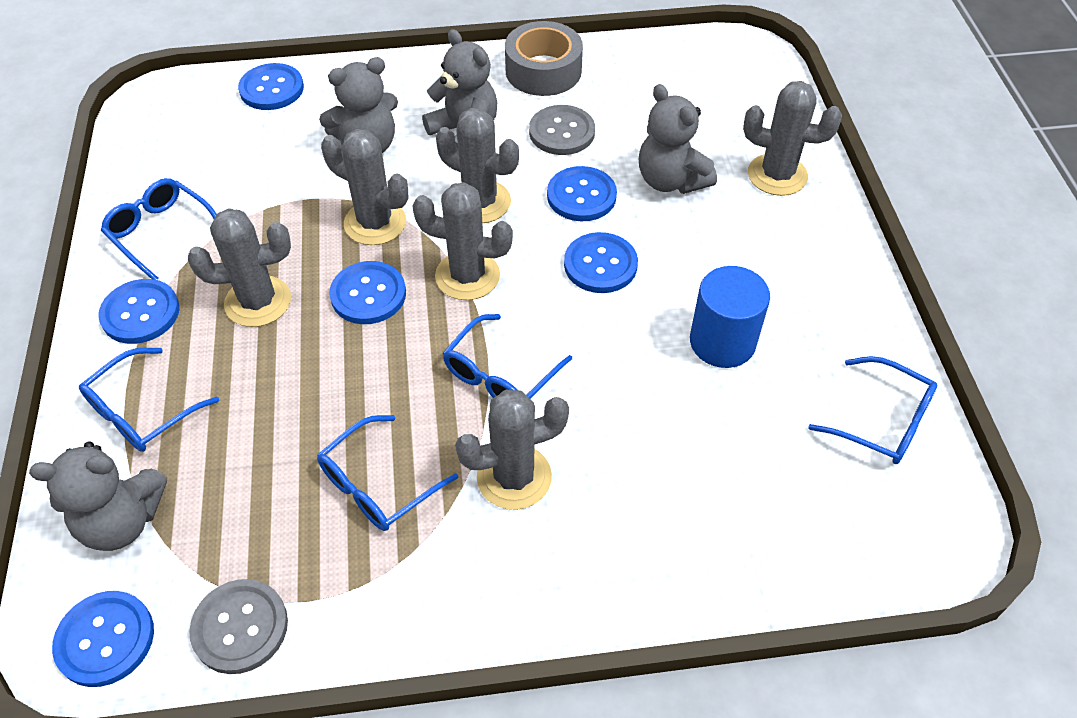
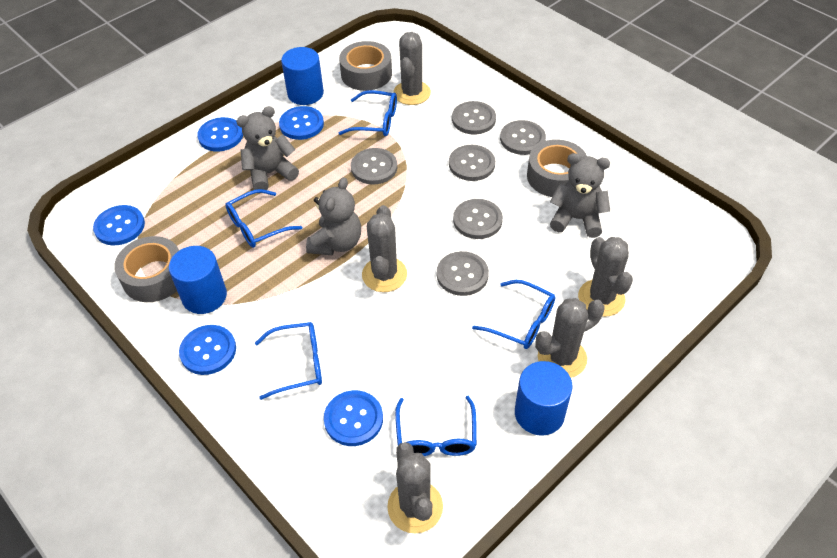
blue button: [52,591,154,687] [98,279,179,344] [238,63,304,110] [329,261,406,324] [547,166,617,221] [564,232,638,293] = 6 -> [93,205,145,245] [179,325,236,375] [197,117,243,152] [279,106,324,140] [324,390,383,446] = 5
blue cylinder: [690,266,770,368] = 1 -> [169,246,227,314] [281,47,324,105] [515,361,572,436] = 3
grey button: [189,579,288,674] [529,105,595,155] = 2 -> [351,148,397,185] [437,251,489,296] [449,145,495,181] [452,101,496,135] [453,199,503,239] [500,120,546,155] = 6
grey cactus: [188,208,291,327] [321,129,408,245] [412,182,513,300] [436,108,519,223] [455,390,569,510] [743,81,842,196] = 6 -> [362,205,407,292] [387,442,443,534] [393,32,431,105] [535,298,604,378] [578,237,633,317] = 5
grey tape: [505,21,583,96] = 1 -> [114,236,179,302] [339,41,392,91] [527,139,587,197] = 3
grey teddy bear: [29,441,167,551] [319,57,398,153] [422,29,497,149] [639,84,717,194] = 4 -> [236,106,299,190] [306,177,361,255] [550,153,610,238] = 3

